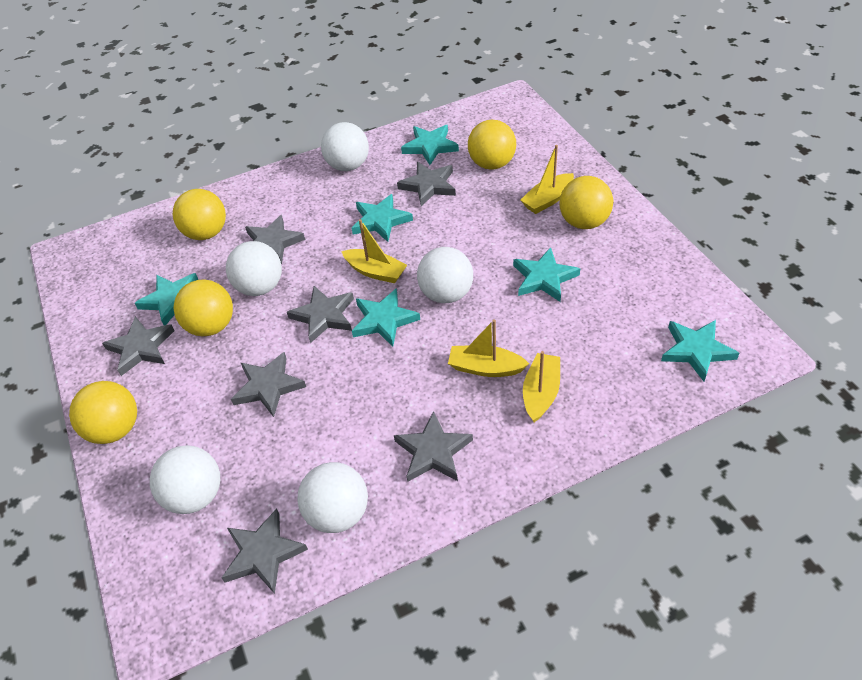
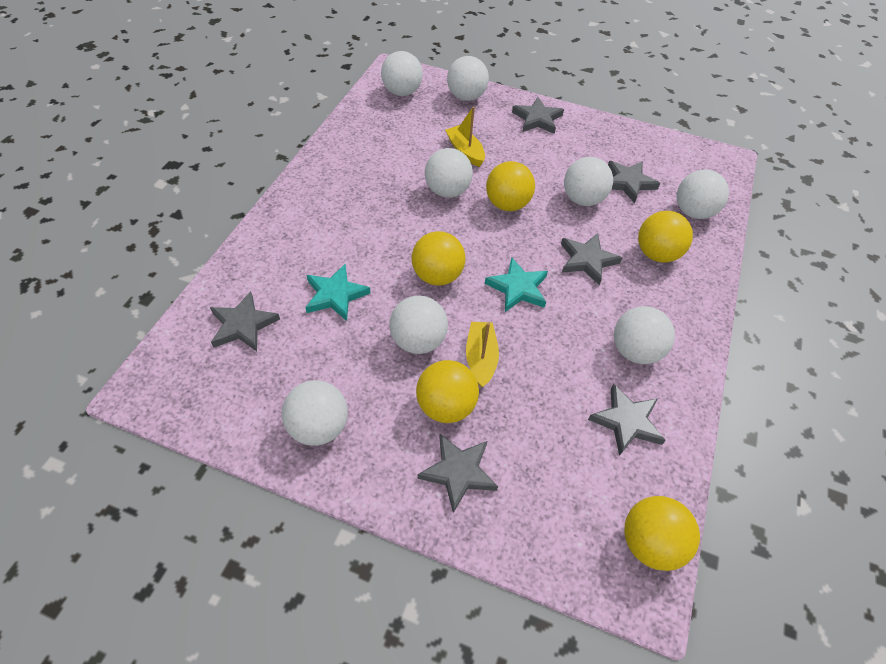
grey star: [102,316,175,376] [221,509,308,594] [231,352,306,417] [245,215,305,264] [287,286,354,343] [394,411,473,482] [397,162,456,206] = 7 -> [210,291,280,351] [418,434,498,513] [512,97,564,134] [561,233,622,285] [588,384,666,456] [608,161,660,203] = 6
turquoise star: [135,273,198,325] [352,194,413,242] [352,288,420,347] [401,125,459,165] [513,247,580,302] [661,320,739,381] = 6 -> [305,264,371,321] [485,257,548,312] = 2
white ball: [150,445,220,514] [226,241,282,296] [297,462,368,533] [321,122,369,171] [417,247,473,303] = 5 -> [281,380,348,446] [381,51,423,96] [389,296,448,354] [425,148,473,198] [447,56,489,101] [564,157,613,206] [614,306,675,364] [677,170,729,219] = 8
yellow boat: [341,219,407,283] [448,319,529,377] [521,145,574,214] [523,351,560,422] = 4 -> [445,107,485,167] [466,322,499,388] = 2

